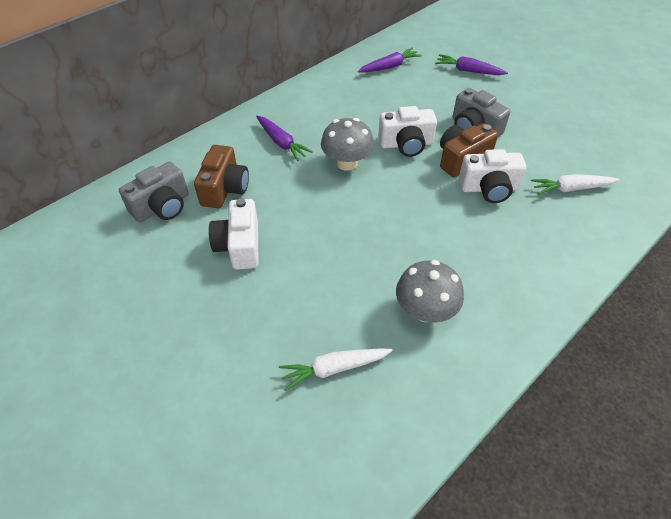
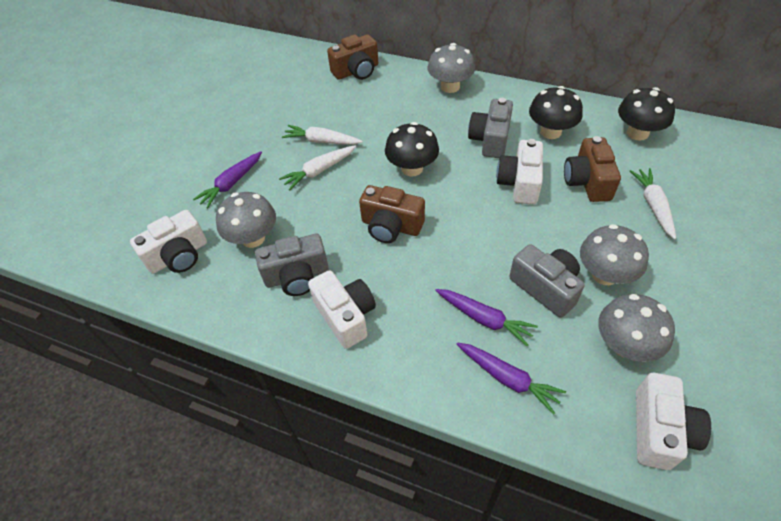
black mushroom: none = 0 -> [385,122,439,177] [529,86,583,139] [618,87,675,141] = 3
brown camera: [194,145,249,208] [440,123,498,177] = 2 -> [327,34,378,80] [359,185,425,243] [564,136,621,202] = 3
grey camera: [119,161,188,222] [453,88,510,137] = 2 -> [255,234,329,296] [468,98,513,158] [509,244,585,318] = 3
grey mushroom: [321,118,374,171] [396,260,464,323] = 2 -> [216,192,276,248] [428,43,475,93] [580,224,649,285] [598,294,675,362] = 4
white camera: [209,198,259,270] [378,106,437,157] [459,149,526,203] = 3 -> [130,210,207,274] [308,270,376,349] [496,139,543,204] [636,373,711,470] = 4
white carrot: [279,349,393,391] [531,174,620,195] = 2 -> [279,145,356,190] [282,125,363,145] [630,168,676,240] = 3

